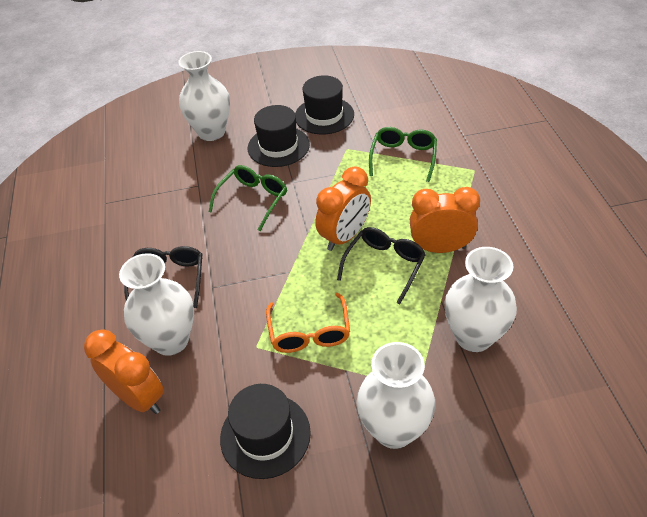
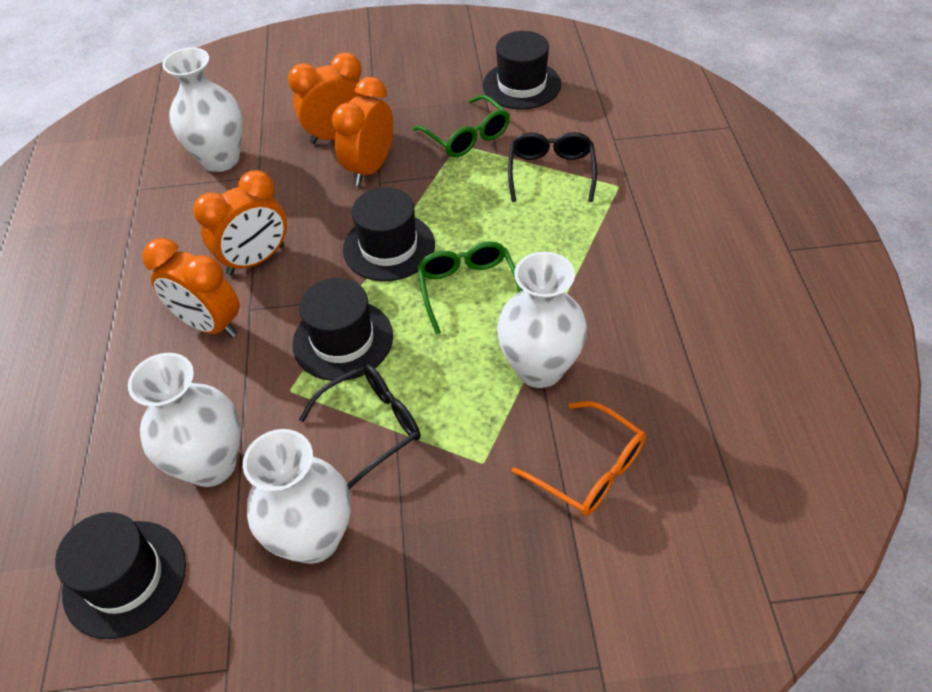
black hat: [220,384,311,479] [248,105,310,167] [295,75,354,135] = 3 -> [55,512,186,639] [292,278,393,381] [343,187,435,282] [483,31,561,110] = 4
orange clock: [84,329,164,414] [315,166,371,251] [410,187,480,253] = 3 -> [142,238,240,337] [193,170,287,275] [288,52,367,144] [332,77,393,186] = 4

